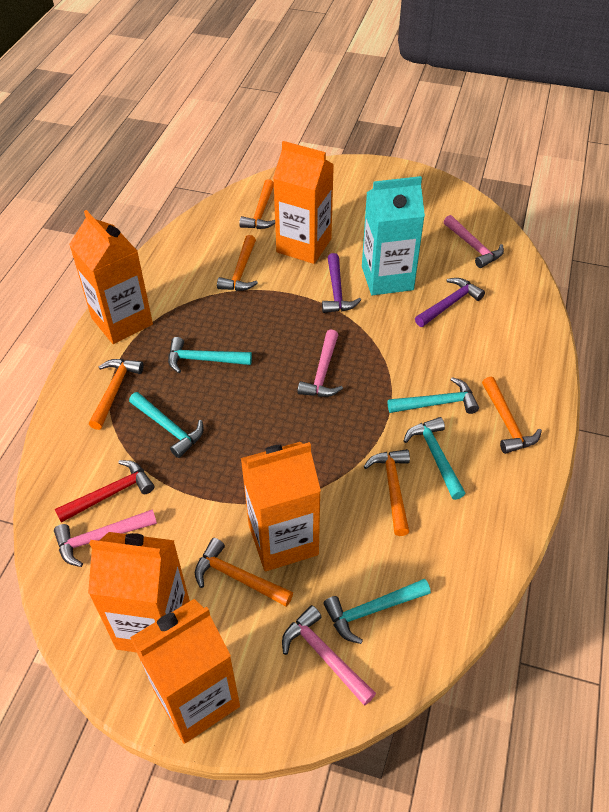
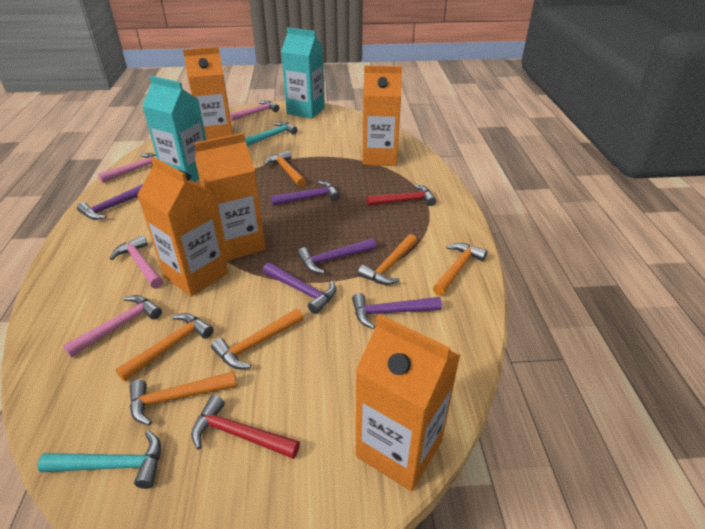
purple hammer: [322,253,361,313] [415,278,485,327] = 2 -> [77,184,143,220] [263,262,336,314] [271,181,340,206] [297,238,376,274] [352,293,442,329] = 5
red hammer: [55,460,154,523] = 1 -> [191,395,300,459] [366,184,436,206] = 2
turquoise carton: [362,176,425,295] = 1 -> [142,76,206,182] [281,27,325,119] = 2
turquoise hammer: [129,392,204,458] [168,337,252,373] [323,579,431,644] [388,377,479,414] [404,417,466,500] = 5 -> [38,430,161,489] [245,122,298,146] = 2

